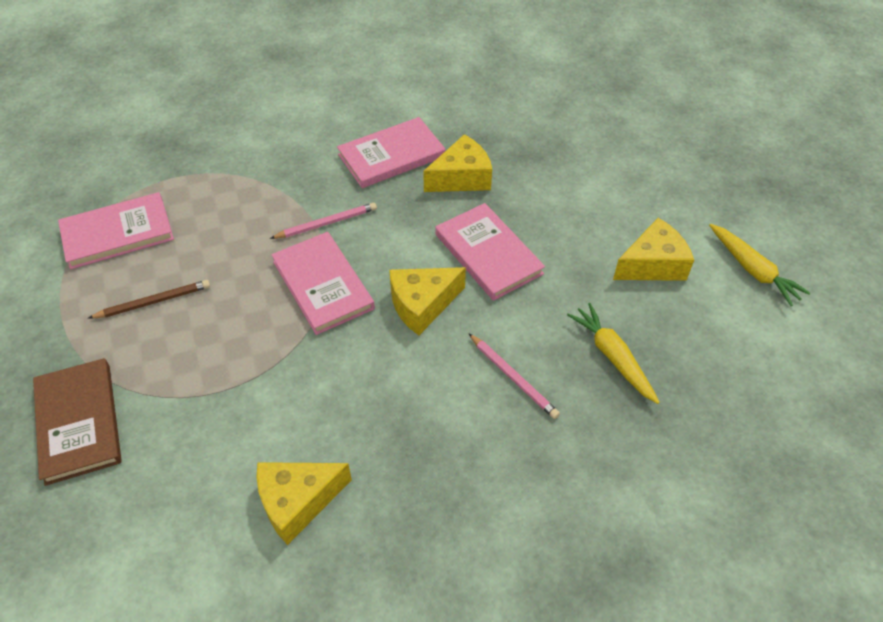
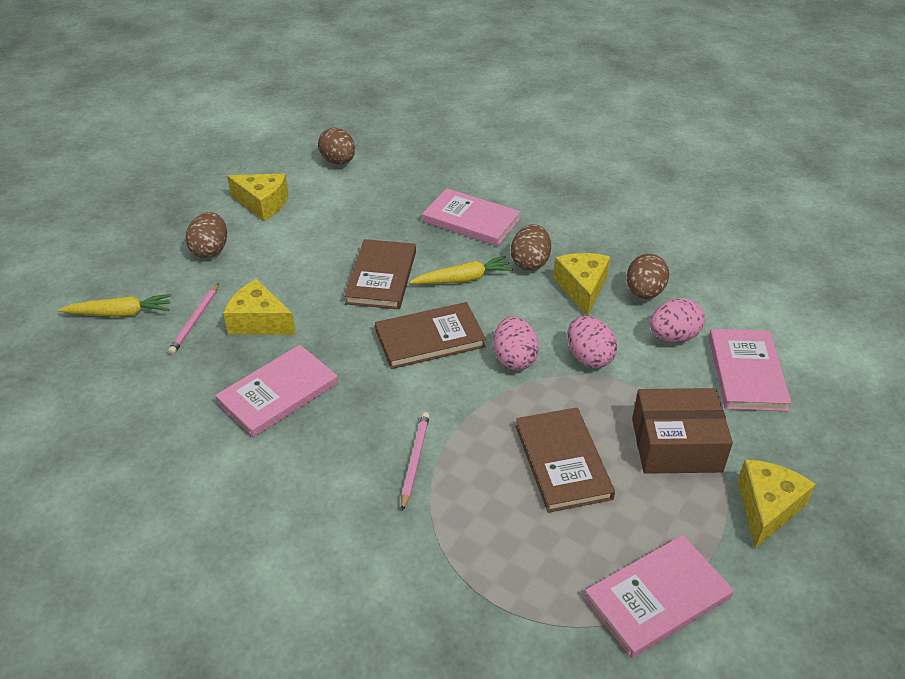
brown book: [33,358,122,486] = 1 -> [344,239,416,309] [375,302,486,369] [516,407,615,513] = 3
brown box: none = 0 -> [632,388,733,474] = 1
brown egg: none = 0 -> [186,212,227,258] [318,127,355,164] [511,224,551,271] [627,254,669,299] = 4
brown pencil: [89,280,210,319] = 1 -> none = 0
pink egg: none = 0 -> [493,317,539,370] [567,316,617,368] [650,298,705,342] = 3

